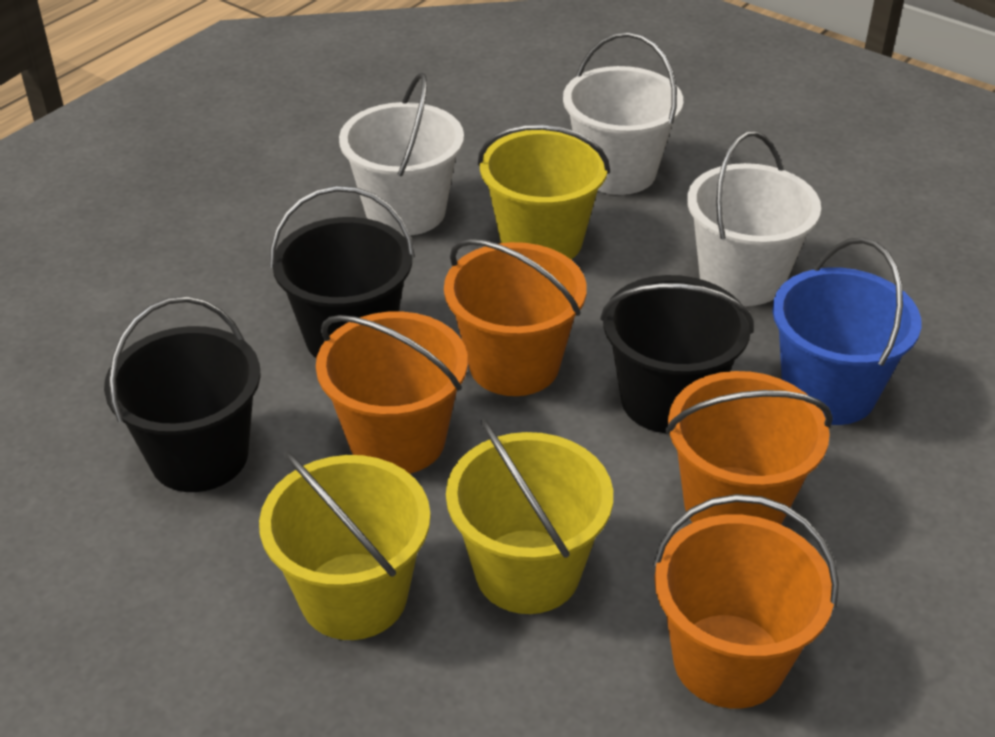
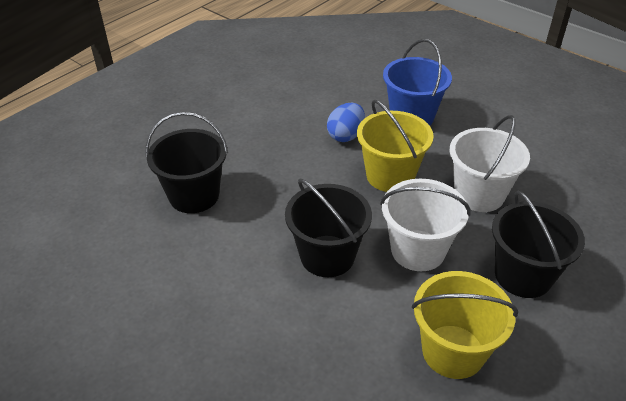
blue egg: none = 0 -> [327,103,365,142] = 1
orange bucket: [316,311,468,474] [444,239,587,396] [653,494,839,709] [665,371,833,525] = 4 -> none = 0
white bucket: [339,72,464,236] [563,32,683,195] [687,131,821,306] = 3 -> [380,179,471,271] [450,115,530,212] = 2
yellow bucket: [259,451,430,640] [446,419,613,614] [478,125,610,259] = 3 -> [357,100,434,192] [412,271,518,379] = 2

